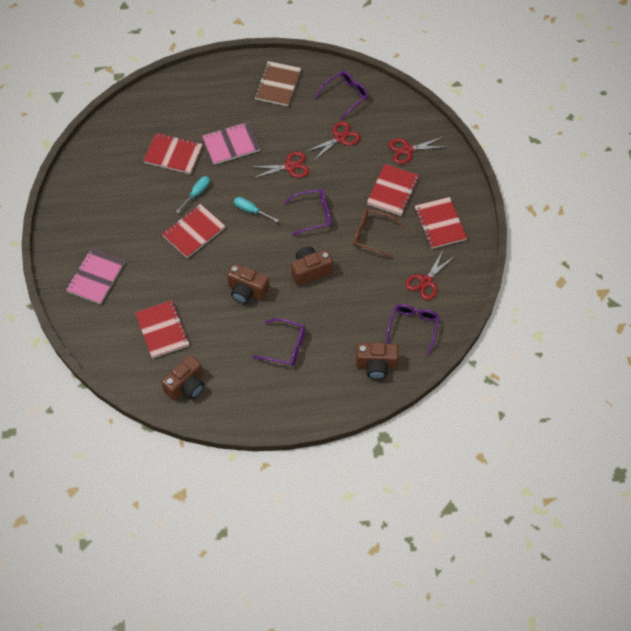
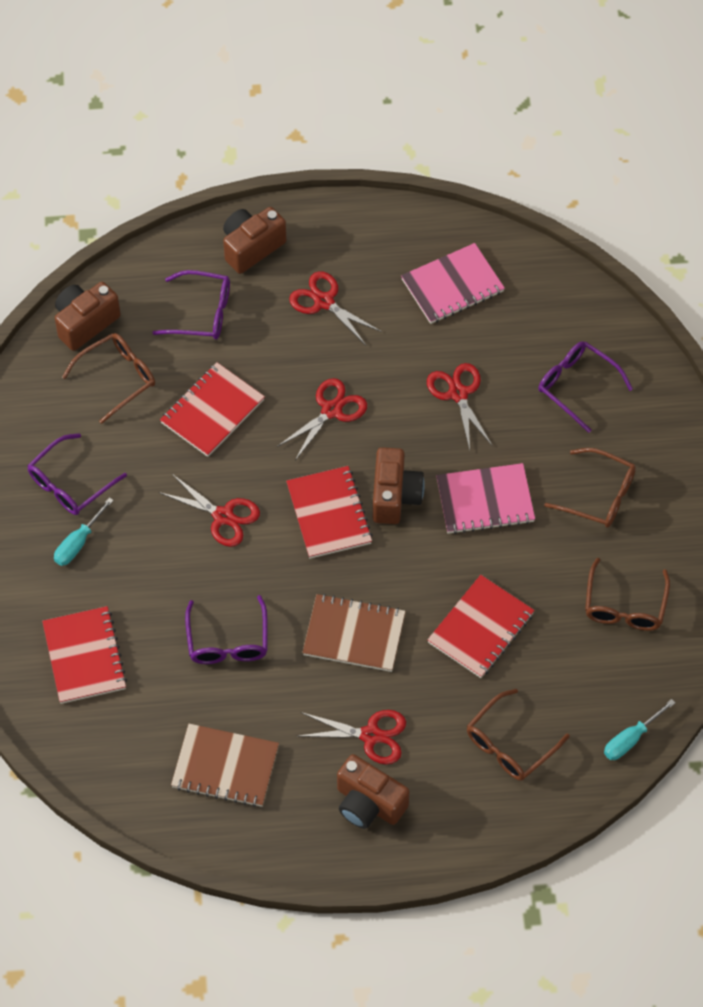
brown glasses: [353,209,404,259] = 1 -> [62,333,155,424] [467,689,570,781] [544,448,636,528] [585,558,670,631] = 4
brown notebook: [254,61,301,106] = 1 -> [171,724,279,807] [302,594,406,672] = 2
red notebook: [135,300,190,359] [143,133,203,174] [162,204,225,258] [367,164,419,216] [415,197,467,249] = 5 -> [42,606,127,704] [160,362,265,457] [286,466,373,559] [427,575,534,678] = 4
red scissors: [252,151,309,178] [305,121,361,160] [388,137,445,164] [405,250,455,300] = 4 -> [159,474,260,547] [277,378,367,460] [289,271,382,345] [299,710,406,764] [427,363,492,450] = 5

